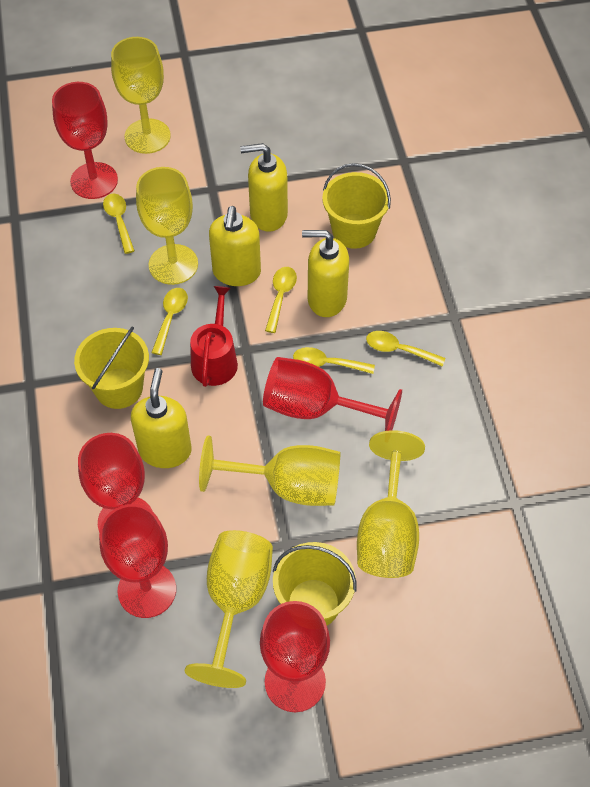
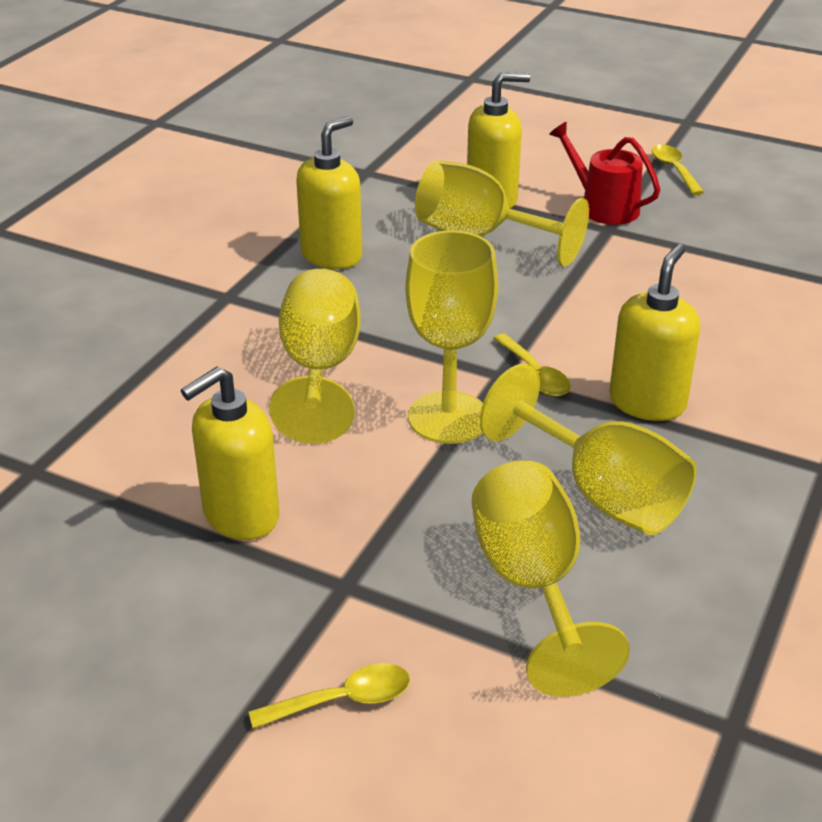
red goblet: [52,82,118,199] [78,433,153,532] [99,504,176,618] [260,601,330,712] [263,357,402,431] = 5 -> none = 0
yellow bucket: [74,326,149,409] [272,542,357,626] [322,163,391,249] = 3 -> none = 0
yellow spoon: [103,194,135,254] [151,288,188,355] [265,267,297,333] [293,347,375,374] [366,331,445,366] = 5 -> [249,663,410,729] [493,333,571,397] [652,144,704,195] = 3

